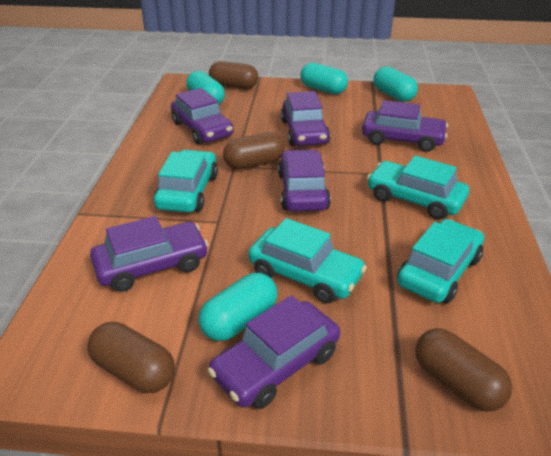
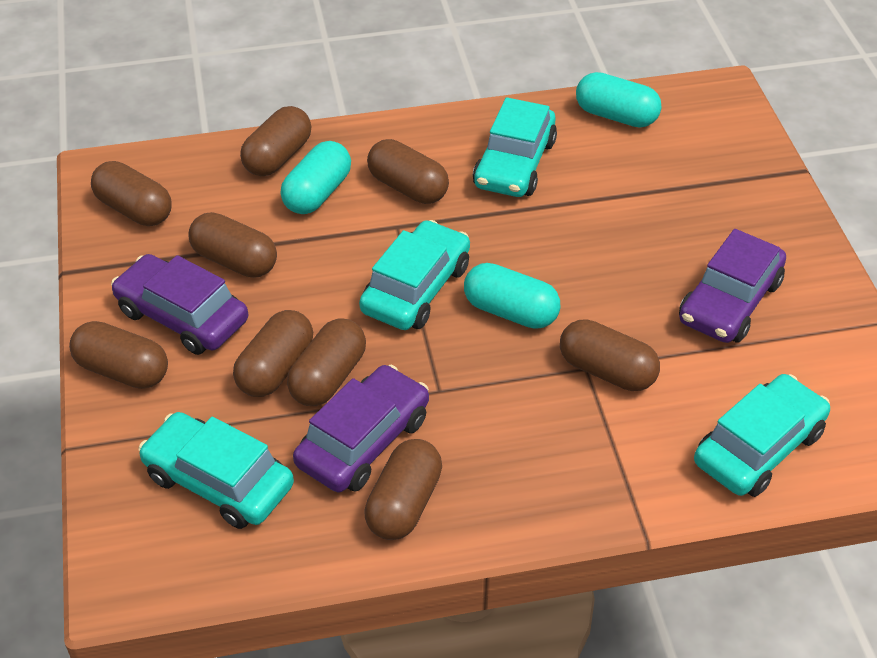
brown capsule: [87,322,175,393] [209,61,258,89] [223,132,285,169] [415,328,512,411] = 4 -> [69,321,168,389] [91,161,172,226] [188,212,277,278] [233,310,313,397] [240,106,311,176] [287,319,366,406] [364,439,442,540] [367,139,449,204] [560,319,660,391] = 9
purple car: [90,216,209,292] [171,88,234,145] [208,295,340,409] [278,150,331,211] [281,91,330,146] [362,100,448,152] = 6 -> [111,254,248,355] [293,365,429,492] [679,229,786,343] = 3
turquoise capsule: [186,71,225,105] [198,273,277,341] [300,63,348,94] [373,66,418,102] = 4 -> [280,141,351,214] [464,263,560,329] [576,72,661,128] = 3

